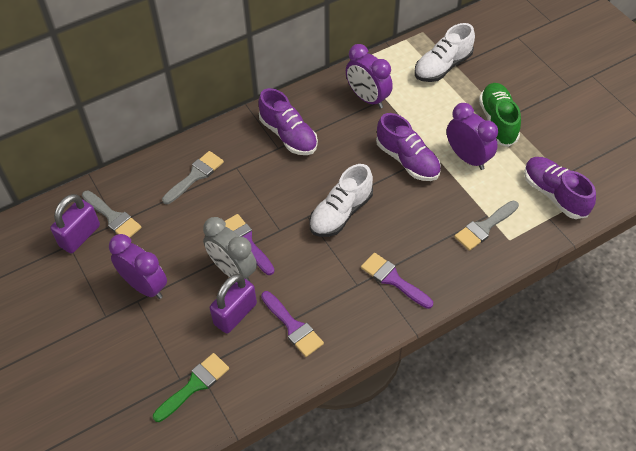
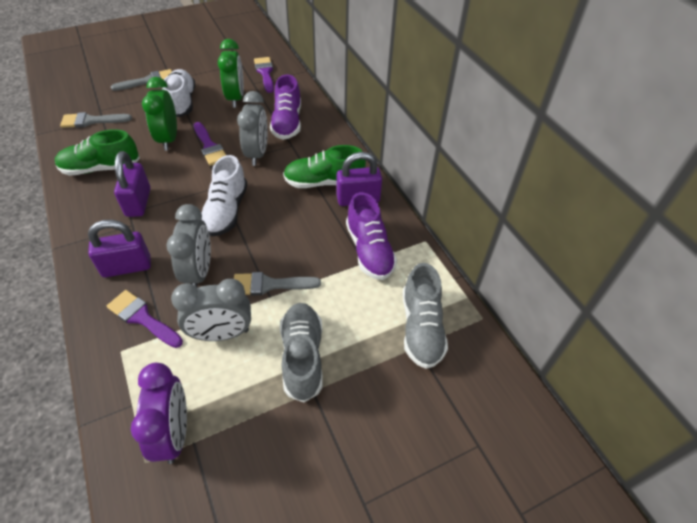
green brush: [153,353,229,422] = 1 -> none = 0
green clock: none = 0 -> [142,77,177,150] [218,39,244,108] = 2
green shoe: [479,83,521,147] = 1 -> [55,129,140,176] [283,145,366,188] = 2
grey clock: [203,217,257,282] = 1 -> [166,204,211,287] [171,279,251,341] [237,91,268,166] = 3
grey shoe: none = 0 -> [280,303,323,403] [403,263,448,369] = 2
purple clock: [109,234,167,299] [346,44,393,109] [447,103,498,170] = 3 -> [131,363,187,464] = 1
purple padlock: [50,194,100,253] [210,274,257,334] = 2 -> [88,220,151,277] [114,151,150,217] [337,152,382,206] = 3
purple shoe: [258,88,318,155] [376,113,441,181] [524,157,596,219] = 3 -> [270,74,301,140] [346,192,397,280] = 2

